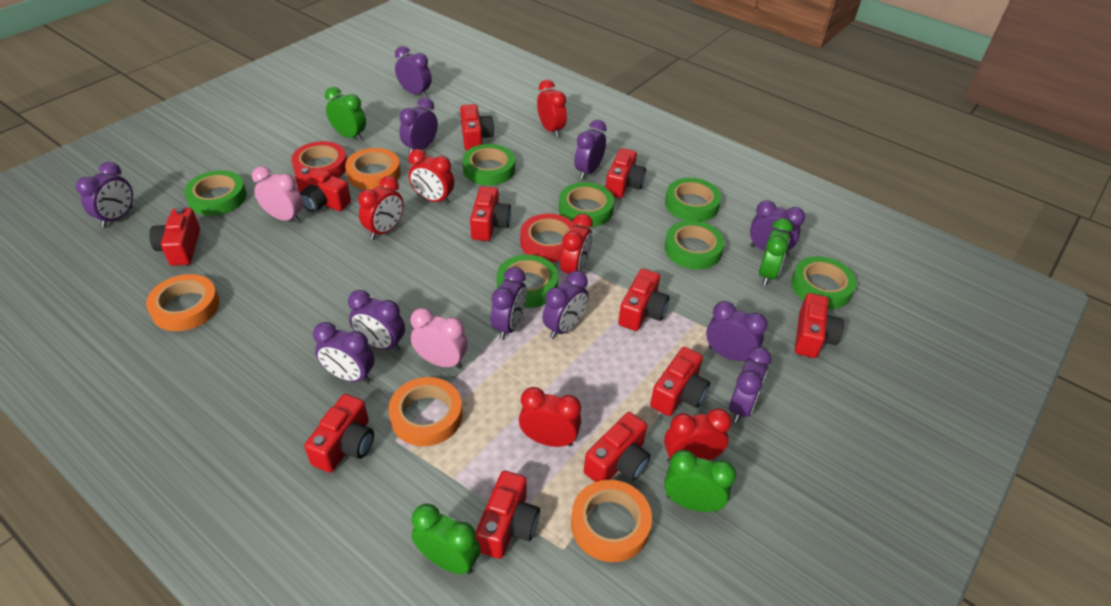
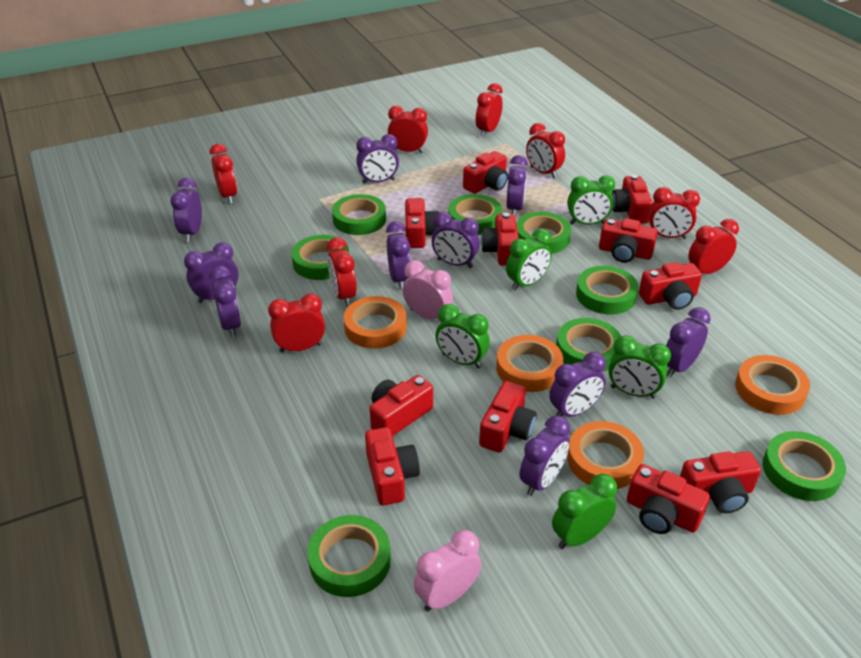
green clock: [325,87,366,141] [412,504,481,574] [664,450,736,512] [759,218,793,286] = 4 -> [435,304,490,368] [506,229,552,290] [552,474,617,549] [567,175,615,225] [608,335,671,399] = 5
green tape: [184,170,247,216] [462,144,515,186] [497,255,558,308] [559,182,614,228] [664,220,725,270] [665,178,721,222] [791,256,857,309] = 7 -> [291,235,349,280] [308,515,391,597] [332,194,386,235] [448,194,502,235] [516,212,571,254] [556,318,621,372] [576,266,639,315] [763,431,846,501] = 8
purple clock: [76,162,133,228] [313,322,375,383] [348,290,405,352] [395,46,431,98] [399,97,438,154] [491,267,527,340] [542,271,588,339] [574,120,606,179] [706,301,768,362] [729,347,772,423] [750,200,805,255] = 11 -> [170,178,202,242] [184,242,239,303] [209,266,241,337] [356,134,399,184] [386,221,411,289] [432,212,480,268] [506,155,528,217] [520,416,570,496] [549,352,606,417] [666,307,711,378] = 10
red clock: [358,176,404,240] [409,149,454,204] [519,387,581,447] [537,80,567,137] [560,214,593,281] [664,408,732,464] = 6 -> [210,144,237,204] [268,293,325,352] [327,238,357,306] [388,106,428,153] [476,83,503,137] [526,123,565,178] [649,187,700,239] [688,219,739,274] = 8
red tape: [291,141,347,178] [520,214,575,262] = 2 -> none = 0

